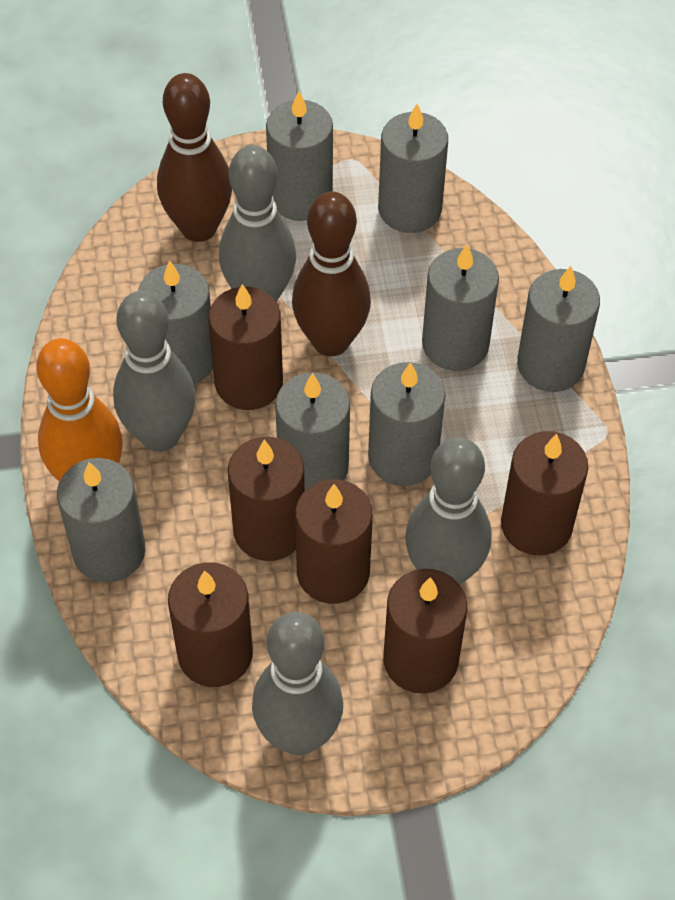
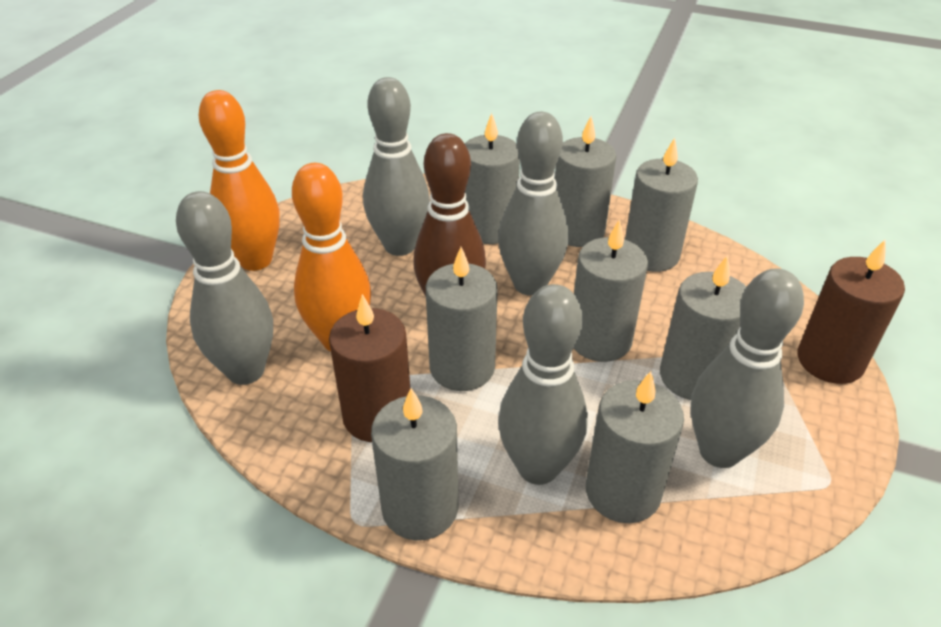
brown bowling pin: [157,73,232,242] [292,191,371,356] = 2 -> [413,133,486,296] = 1
brown candle: [168,562,253,687] [208,284,283,410] [228,437,305,561] [295,479,373,604] [383,569,467,694] [501,431,588,555] = 6 -> [329,294,410,442] [797,240,905,384] = 2
grey bowling pin: [113,291,196,452] [219,145,296,302] [252,612,343,755] [405,437,492,584] = 4 -> [176,191,273,385] [363,77,430,256] [498,112,568,295] [498,284,588,485] [691,269,804,468] = 5
orange bowling pin: [36,338,123,482] = 1 -> [199,90,280,271] [292,163,371,352] = 2

